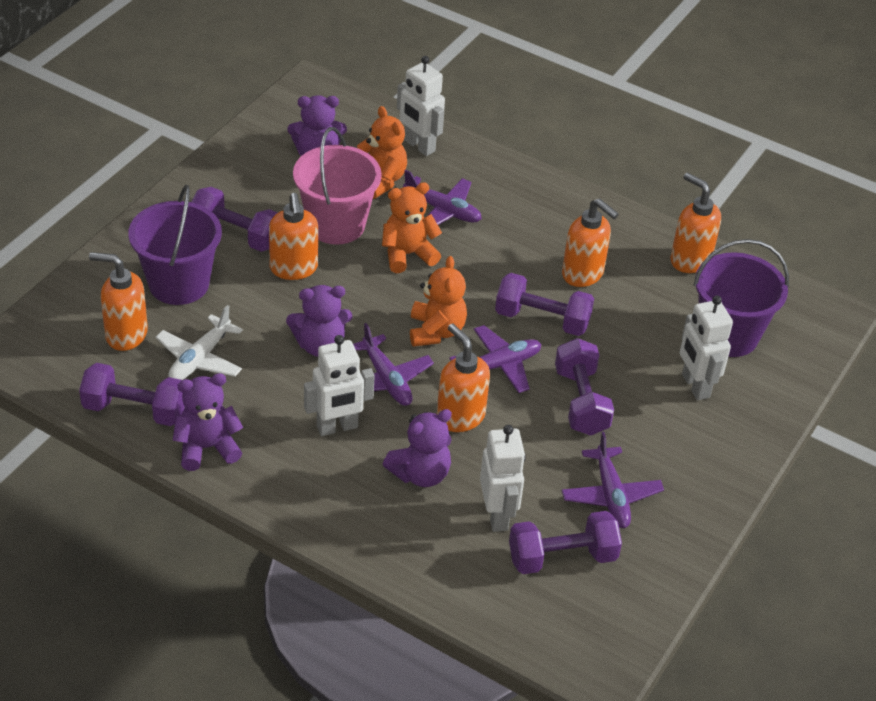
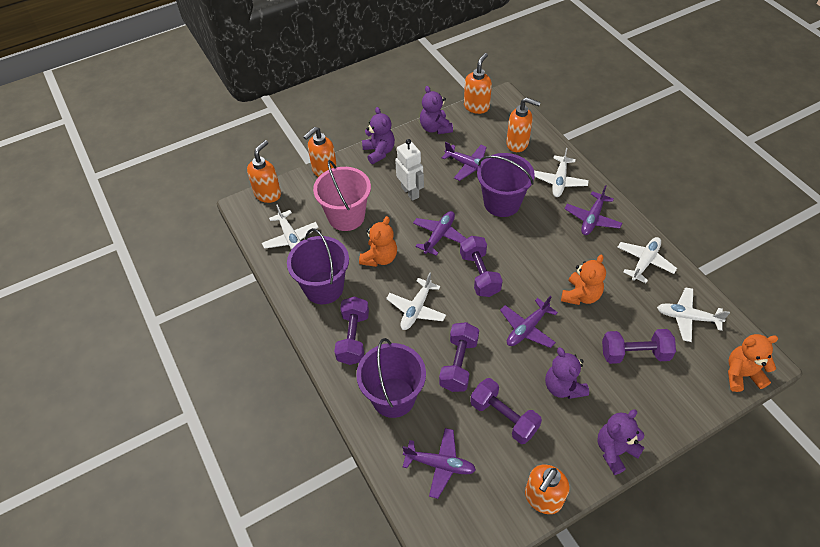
purple bucket: [128,185,222,305] [694,239,789,357] = 2 -> [287,228,349,304] [356,338,426,418] [477,153,535,217] = 3
purple plane: [353,323,434,406] [403,170,482,225] [449,325,541,393] [562,432,664,528] = 4 -> [403,428,476,499] [413,211,467,256] [442,142,487,181] [500,296,558,348] [565,185,622,235] = 5
white plane: [156,305,243,380] = 1 -> [262,204,318,249] [386,273,446,330] [534,148,589,197] [618,237,677,283] [657,287,730,342] = 5
white robot: [304,335,375,436] [397,56,445,156] [480,425,526,532] [680,295,733,400] = 4 -> [395,139,424,201] = 1

